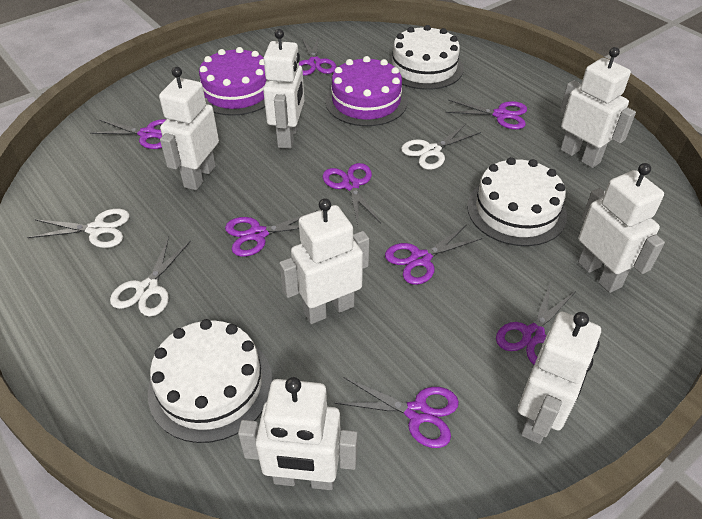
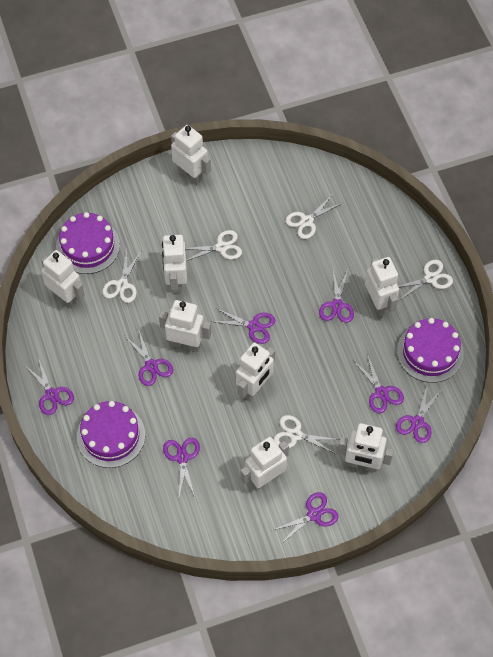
purple cake: [199,47,266,116] [325,56,408,126] = 2 -> [56,212,120,274] [77,401,145,468] [397,318,464,383] = 3
white cake: [148,319,273,443] [387,25,464,90] [467,157,567,246] = 3 -> none = 0
white robot: [159,67,219,190] [238,377,358,490] [263,29,304,149] [279,198,369,324] [518,312,601,444] [560,47,636,168] [578,163,665,293] = 7 -> [41,250,85,309] [159,300,211,352] [162,235,187,293] [171,125,211,185] [236,342,275,401] [240,437,289,491] [338,423,394,472] [365,257,399,317] = 8
white scissors: [27,209,130,248] [110,237,191,317] [401,124,481,170] = 3 -> [102,250,141,303] [185,230,242,261] [273,415,340,454] [285,194,342,239] [398,259,453,300] = 5

